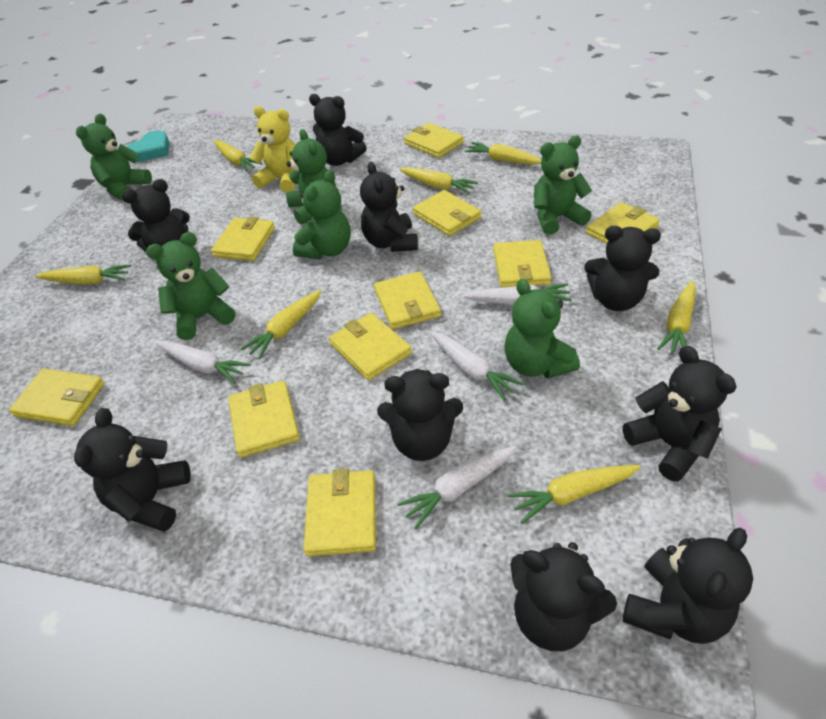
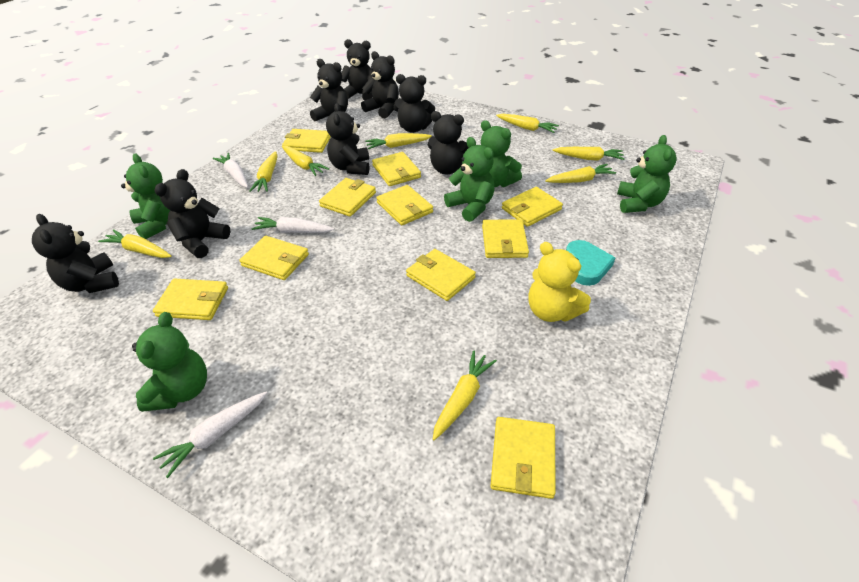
black teddy bear: [74,408,191,532] [122,179,190,252] [309,94,367,166] [360,162,418,252] [377,369,463,461] [510,542,617,651] [584,226,661,311] [623,346,736,482] [623,528,753,644] = 9 -> [32,214,119,293] [154,169,231,258] [310,59,348,121] [326,103,369,175] [341,39,375,101] [361,51,399,118] [393,74,435,133] [428,111,468,174] = 8
green teddy bear: [76,114,152,201] [146,232,235,340] [286,129,336,225] [293,170,351,259] [505,279,580,378] [534,136,592,235] = 6 -> [121,153,170,239] [132,312,207,412] [444,137,494,222] [481,120,522,187] [617,135,677,213] = 5
white carrot: [155,341,250,384] [397,446,516,529] [430,331,524,401] [464,283,572,305] = 4 -> [153,392,267,478] [213,153,248,188] [252,217,334,233] = 3
yellow carrot: [35,265,131,285] [214,140,262,172] [240,290,321,359] [399,167,478,194] [465,142,541,165] [507,465,640,524] [657,281,696,354] = 7 -> [98,229,172,258] [249,151,277,192] [282,146,329,176] [365,133,432,149] [433,350,497,440] [496,114,559,133] [545,164,616,183] [552,147,624,161] = 8

